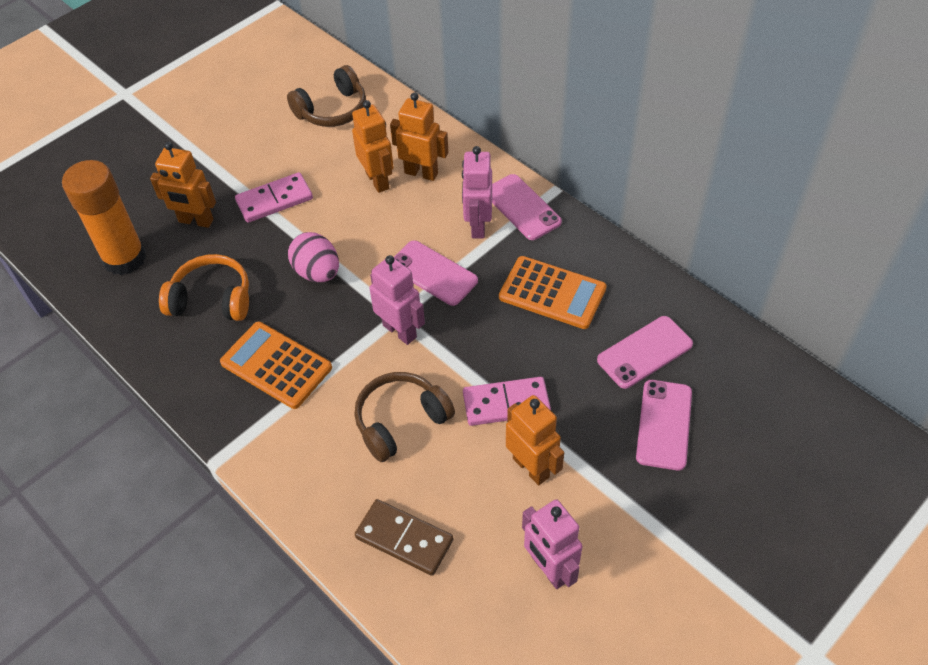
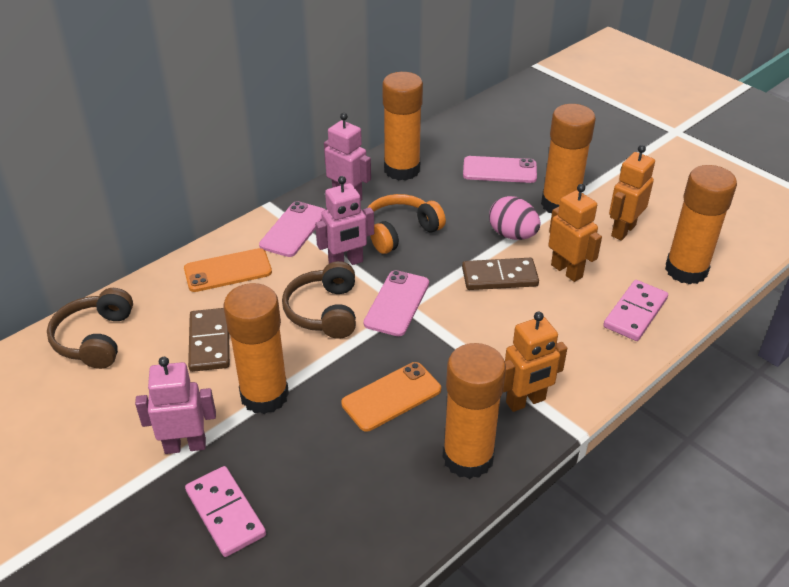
brown domino: [355,499,453,576] = 1 -> [188,308,230,372] [462,258,539,290] = 2
orange calculator: [220,322,332,409] [499,256,607,329] = 2 -> none = 0
orange glue stick: [62,160,146,275] = 1 -> [223,283,289,414] [382,72,423,180] [443,343,506,479] [541,104,596,213] [665,165,737,285] = 5
orange phone: none = 0 -> [184,248,272,292] [341,362,441,432] = 2
orange robot: [150,142,216,228] [352,100,394,193] [390,92,448,181] [506,395,564,485] = 4 -> [503,312,567,412] [548,184,602,282] [609,145,655,241] = 3
pink phone: [394,240,478,306] [492,174,562,240] [597,316,693,389] [636,380,692,471] = 4 -> [259,201,325,257] [364,270,429,336] [463,156,537,183] = 3

